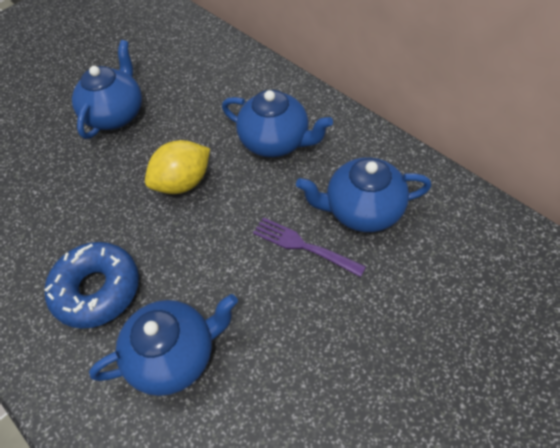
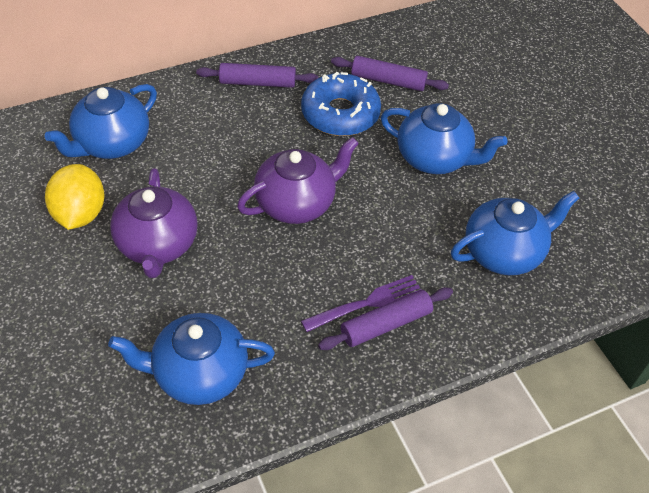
purple rolling pin: none = 0 -> [196,63,319,88] [318,287,453,350] [331,56,449,91] = 3
purple teapot: none = 0 -> [110,168,198,278] [237,137,359,224] = 2

